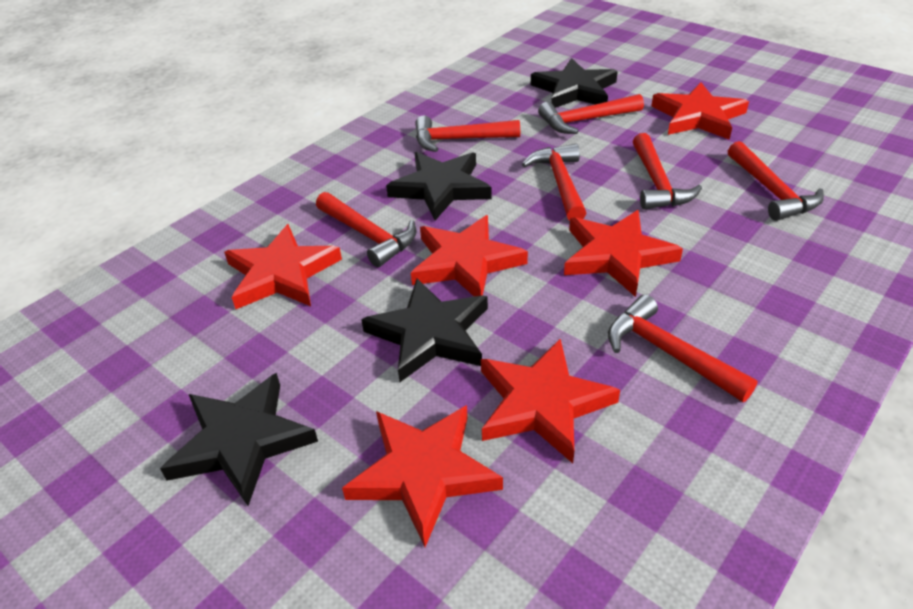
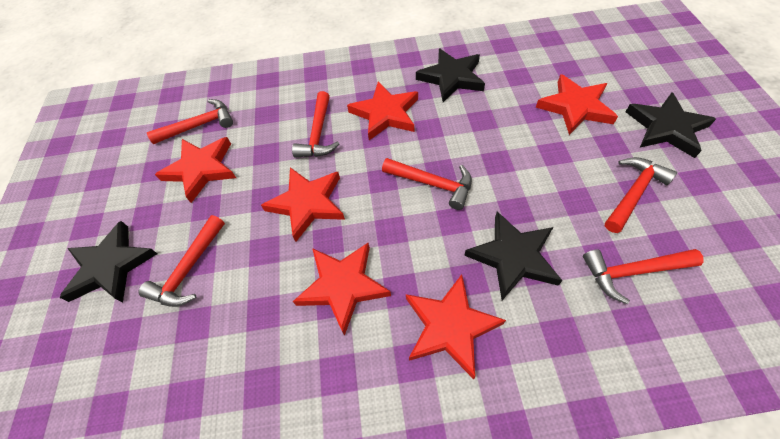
red hammer: [316,192,417,267] [415,115,520,152] [522,144,586,221] [538,94,644,134] [608,294,758,402] [633,133,702,210] [728,141,824,221] = 7 -> [138,215,225,307] [147,99,233,144] [292,91,339,158] [382,158,472,210] [583,249,704,304] [605,157,677,233] = 6

